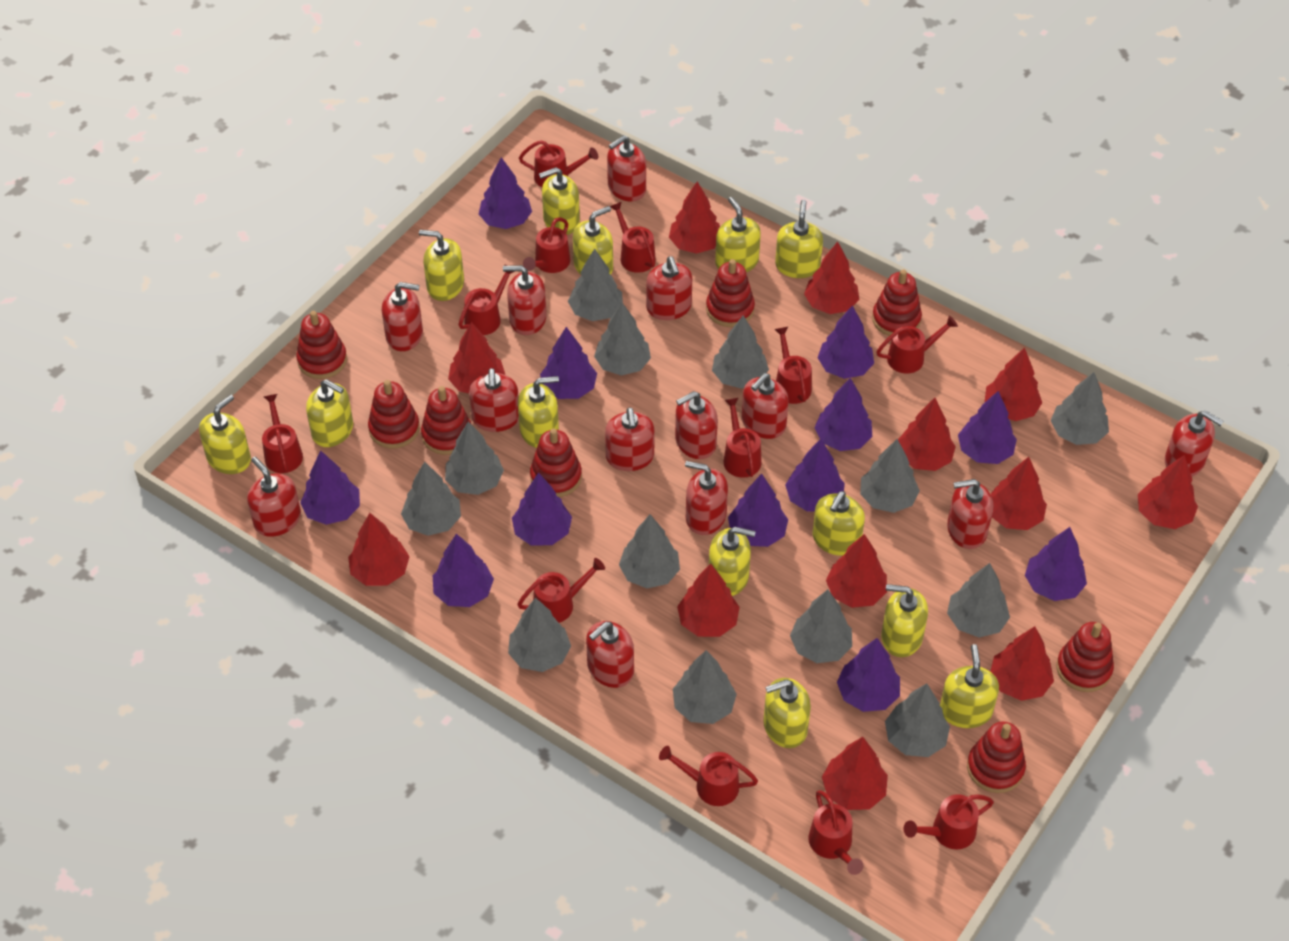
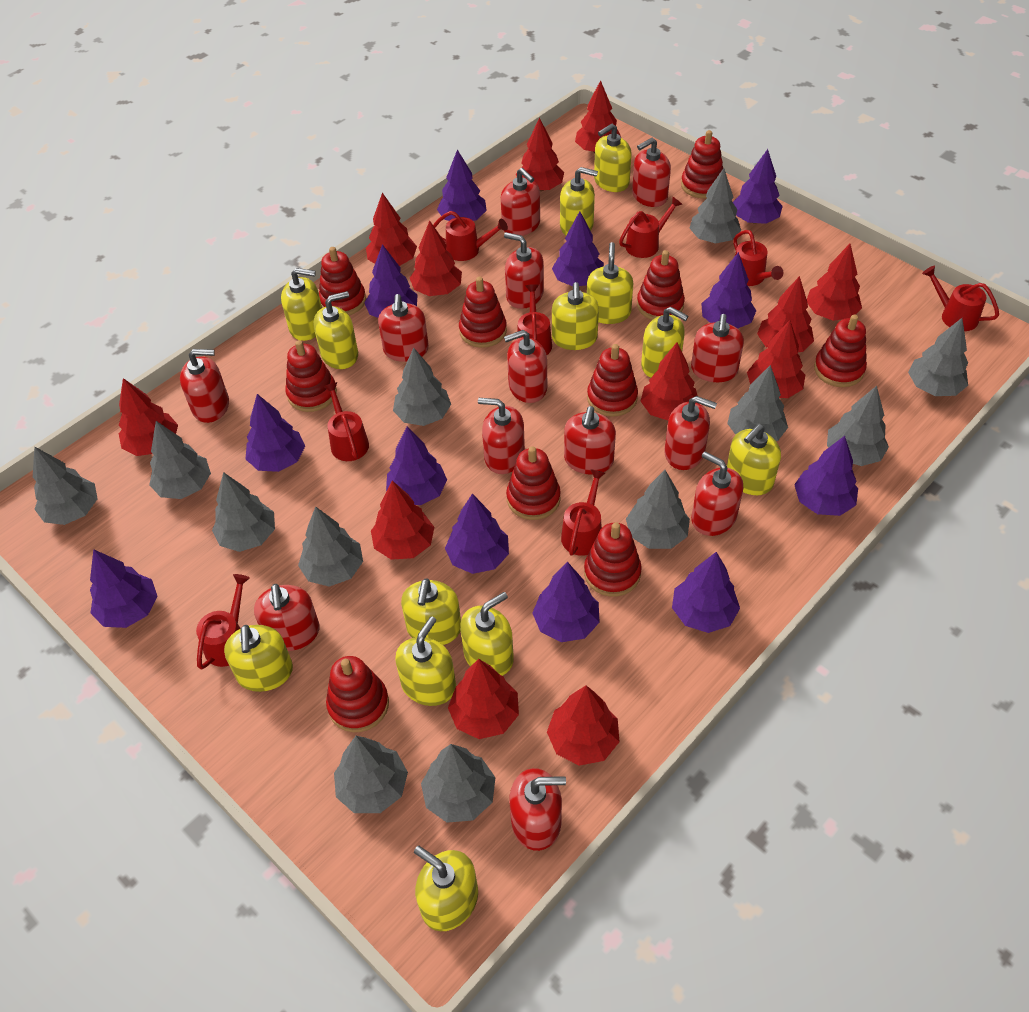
grey tree: [401,461,461,536] [445,421,504,495] [508,597,571,672] [568,248,623,321] [594,303,651,376] [619,515,680,588] [673,650,737,724] [712,315,769,389] [790,589,852,663] [860,439,920,513] [885,683,950,757] [947,563,1010,637] [1051,372,1109,445] = 13 -> [33,446,97,525] [149,421,211,499] [212,472,275,552] [298,507,363,587] [334,736,408,813] [393,348,451,426] [421,744,496,823] [626,470,690,549] [690,168,741,243] [727,365,788,441] [827,386,889,466] [908,318,968,396] = 12
red stacking toy: [296,311,347,379] [368,380,420,449] [421,386,471,455] [530,429,582,497] [706,259,755,327] [872,270,922,336] [967,721,1026,793] [1056,622,1114,692] = 8 -> [286,340,337,412] [319,247,366,315] [326,656,389,732] [459,277,507,348] [506,446,561,520] [584,522,642,597] [587,344,638,417] [637,250,685,320] [681,130,723,198] [814,315,867,387] = 10
red watering can: [262,394,303,473] [458,264,515,335] [517,558,605,623] [519,140,598,187] [523,217,570,273] [610,202,656,273] [659,746,758,806] [723,398,762,478] [774,327,812,404] [808,790,863,875] [876,316,958,374] [903,794,994,849] = 12 -> [196,574,250,670] [323,382,369,461] [433,211,508,261] [517,284,552,355] [561,469,605,556] [619,196,682,258] [733,230,783,286] [922,266,999,331] = 8

